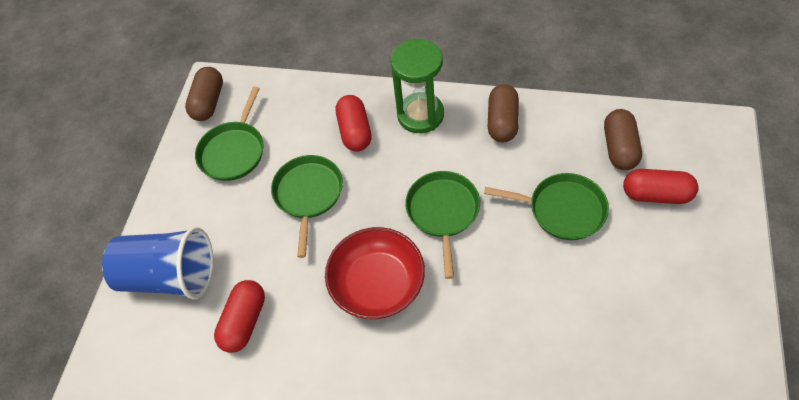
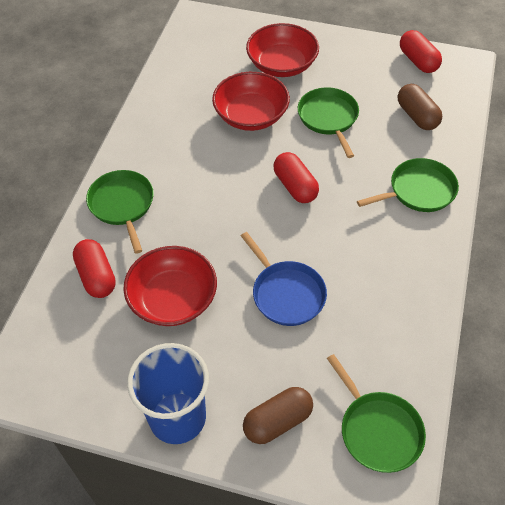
blue pan: none = 0 -> [241,232,327,326] = 1
brown capsule: [185,67,223,121] [488,84,519,142] [604,109,642,170] = 3 -> [243,387,313,444] [398,84,442,130] = 2
green hourglass: [390,39,444,133] = 1 -> none = 0
red bowl: [325,227,425,319] = 1 -> [123,246,217,326] [212,72,290,131] [246,23,319,77] = 3

